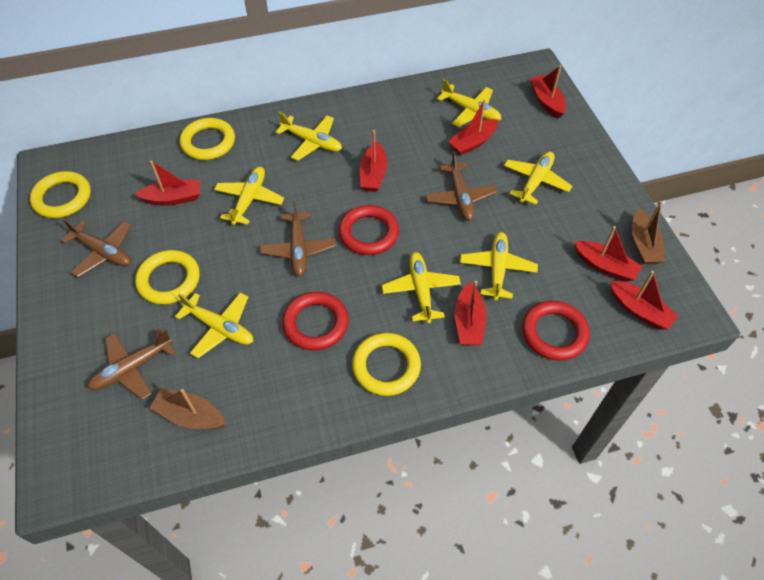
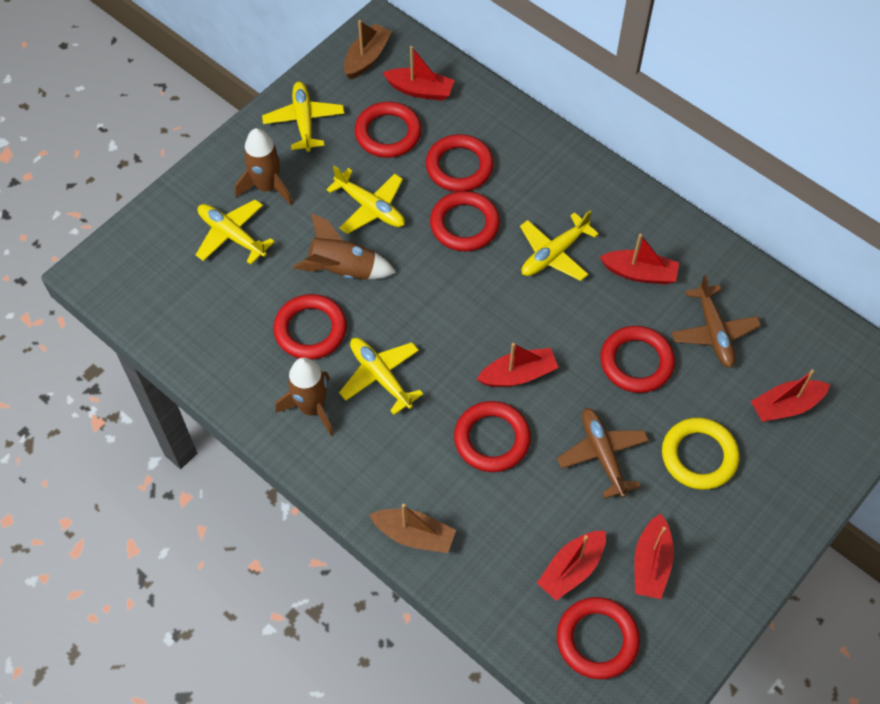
brown plane: [61,219,132,277] [87,329,176,400] [260,201,336,276] [426,152,497,221] = 4 -> [557,408,649,499] [671,275,761,368] = 2
brown rocket: none = 0 -> [235,128,293,205] [275,357,333,436] [293,213,396,280] = 3
red boat: [135,160,200,206] [360,130,387,192] [448,99,498,155] [455,281,486,345] [530,65,566,119] [574,226,642,282] [610,271,678,330] = 7 -> [383,46,455,101] [476,343,559,387] [537,531,606,601] [600,234,679,284] [634,513,674,599] [751,370,830,422] = 6
red ring: [282,292,349,351] [339,205,399,255] [522,301,590,361] = 3 -> [274,294,347,360] [355,102,421,158] [426,134,494,192] [430,191,500,251] [454,401,531,472] [557,597,640,679] [600,326,675,393] = 7
yellow plane: [175,292,253,358] [214,167,284,225] [275,112,342,161] [382,252,461,323] [437,79,501,127] [460,232,538,300] [504,151,572,205] = 7 -> [196,199,275,264] [262,82,344,152] [326,166,405,234] [339,338,423,415] [520,210,599,281] = 5
yellow ring: [30,171,91,218] [135,250,200,305] [180,118,235,160] [352,333,421,396] = 4 -> [662,418,739,490] = 1

